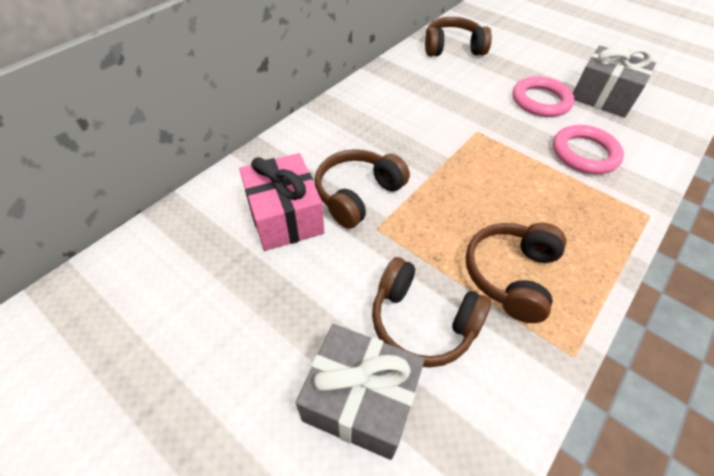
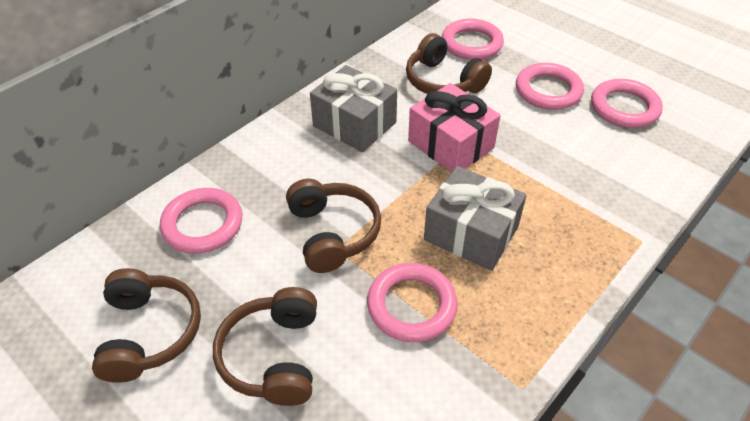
pink ring: [513,76,574,117] [553,125,624,174] = 2 -> [160,188,242,254] [367,263,458,342] [442,19,504,60] [516,63,584,110] [591,79,663,128] = 5

